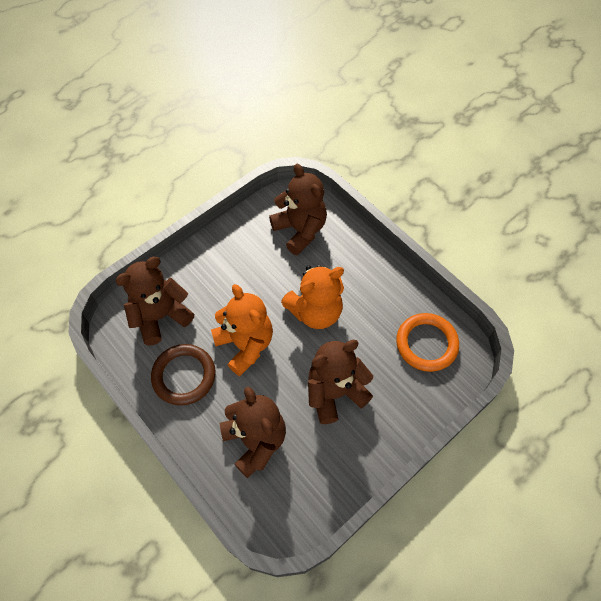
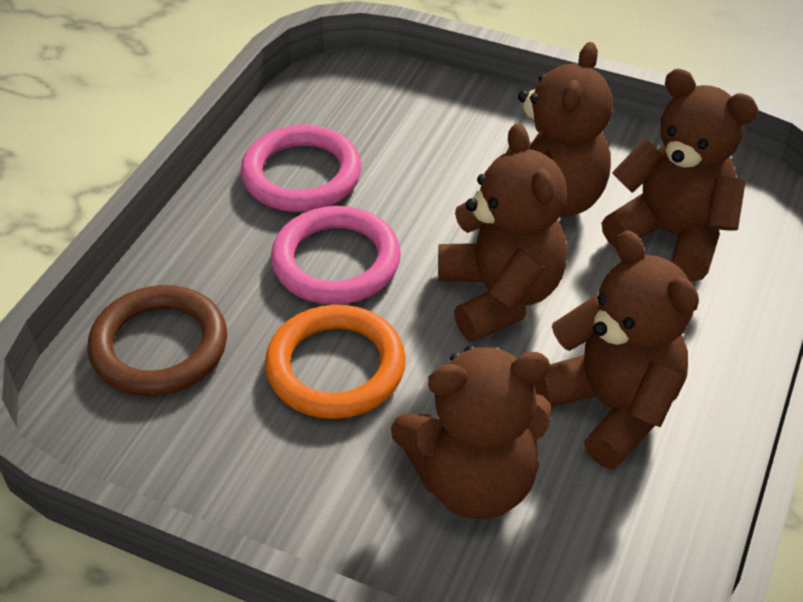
brown teddy bear: [116,257,194,345] [220,387,286,478] [269,164,327,255] [308,340,373,424] = 4 -> [391,346,552,519] [438,124,567,342] [506,42,613,217] [534,231,699,469] [602,69,758,282] = 5
orange teddy bear: [211,284,273,376] [281,265,344,329] = 2 -> none = 0
pink ring: none = 0 -> [240,125,362,212] [271,206,401,305] = 2

